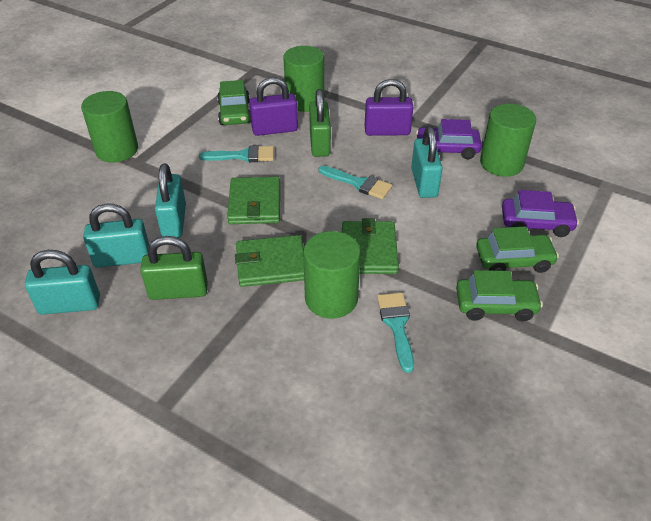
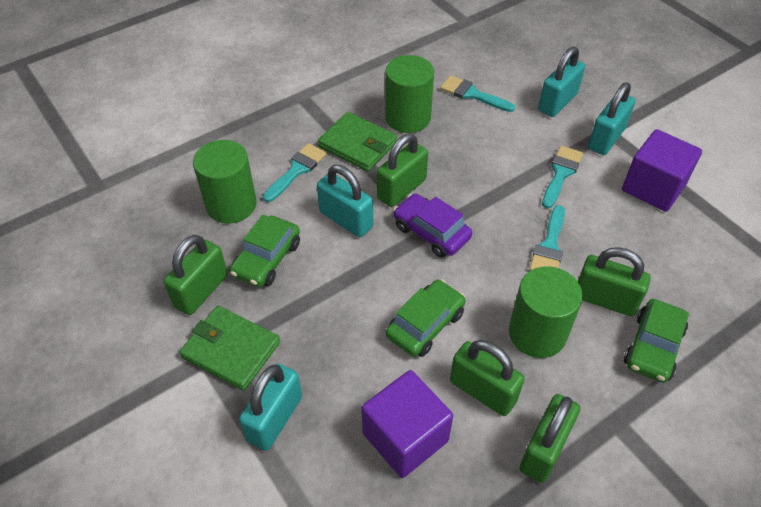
green cylinder: [81,91,138,162] [283,46,324,112] [303,231,360,319] [480,104,536,177] = 4 -> [193,140,257,224] [385,55,434,133] [509,266,583,358] = 3
green padlock: [140,236,208,300] [309,89,331,157] = 2 -> [164,235,228,315] [377,133,428,207] [450,340,525,416] [520,394,580,483] [578,247,651,317] = 5
green wallet: [227,177,280,224] [235,235,304,287] [342,218,399,274] = 3 -> [179,306,280,391] [318,112,397,171] = 2
purple car: [416,119,482,159] [502,190,579,237] = 2 -> [393,193,472,258] = 1
purple cube: none = 0 -> [361,370,453,478] [622,129,702,212] = 2
purple padlock: [249,77,298,136] [365,79,413,136] = 2 -> none = 0
turquoise brush: [199,145,274,162] [319,166,392,199] [377,293,414,373] = 3 -> [263,143,327,202] [440,75,515,112] [530,205,565,271] [542,146,583,209] = 4

